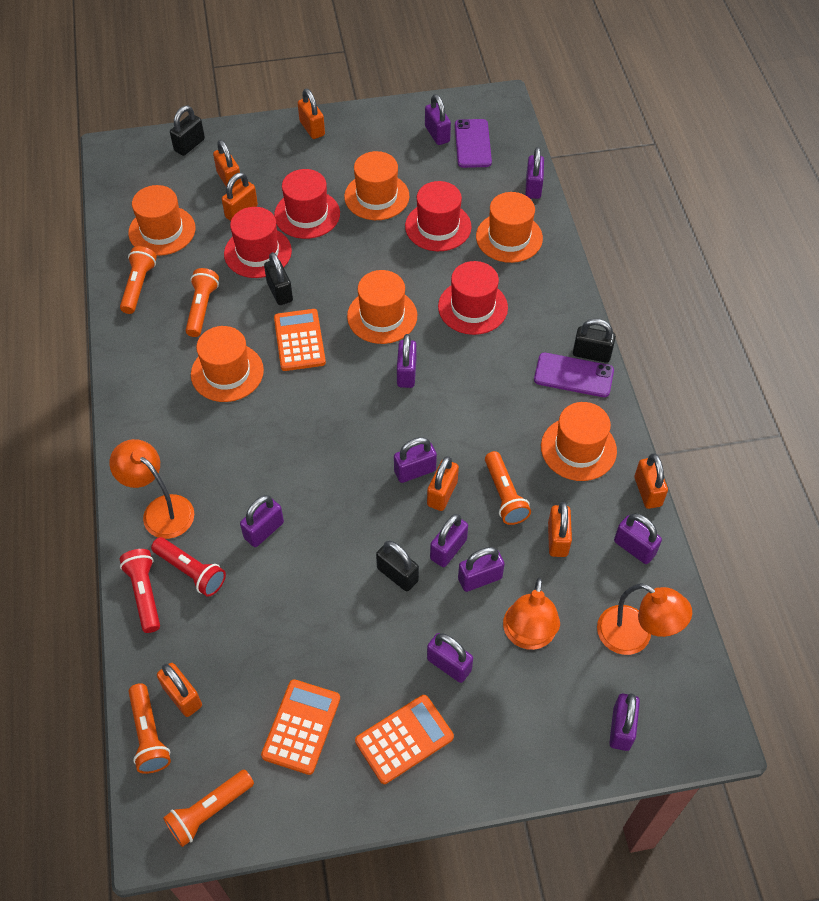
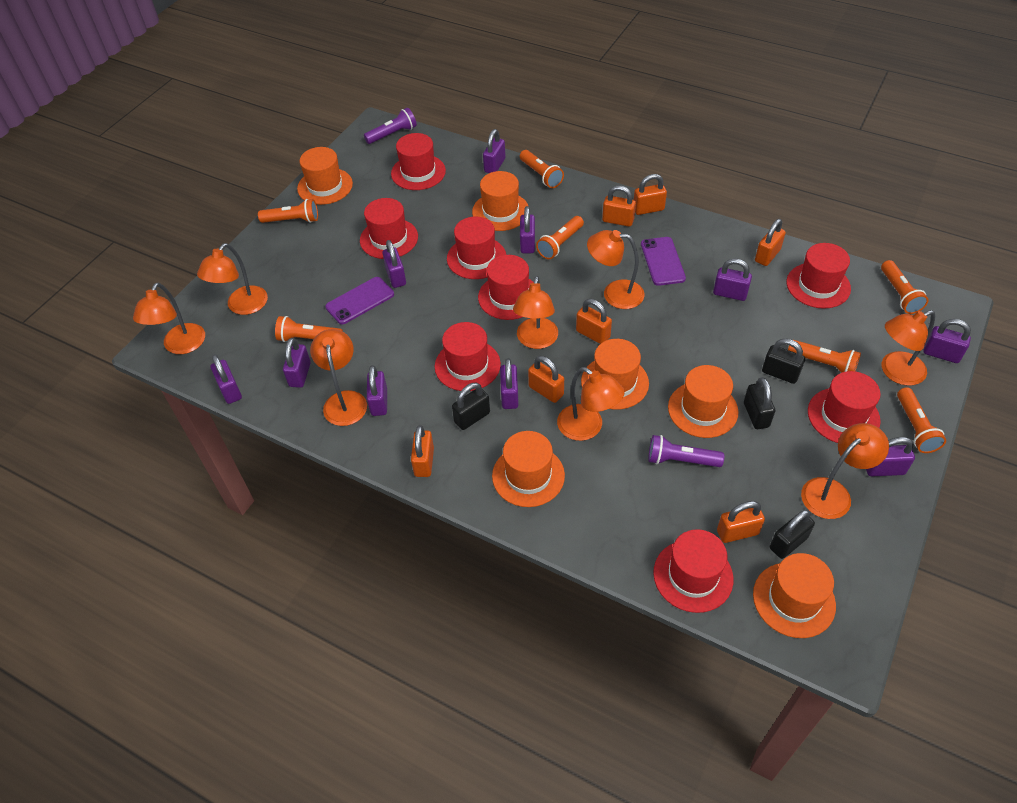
orange calculator: [261,679,340,775] [274,309,326,371] [355,695,454,784] = 3 -> none = 0
orange flashlight: [120,246,157,314] [128,683,171,774] [163,770,254,847] [186,268,219,337] [485,451,531,525] = 5 -> [258,199,318,223] [275,316,343,342] [520,150,564,188] [536,216,584,259] [788,340,861,373] [881,260,928,314] [897,387,946,453] = 7
orange lamp: [109,439,194,539] [503,578,560,650] [597,583,692,655] = 3 -> [133,283,205,354] [197,243,268,315] [310,329,367,426] [513,276,558,349] [557,367,625,441] [587,230,644,309] [801,423,889,519] [882,310,935,386] = 8
purple flashlight: none = 0 -> [364,108,417,144] [648,435,724,467] = 2
red flashlight: [120,549,160,633] [151,537,226,597] = 2 -> none = 0
red hat: [224,207,292,278] [274,169,340,239] [405,181,472,251] [438,261,508,335] = 4 -> [360,198,418,259] [391,133,446,190] [435,322,501,391] [447,217,506,279] [478,255,534,320] [653,529,733,613] [786,243,851,309] [808,371,881,443] = 8

